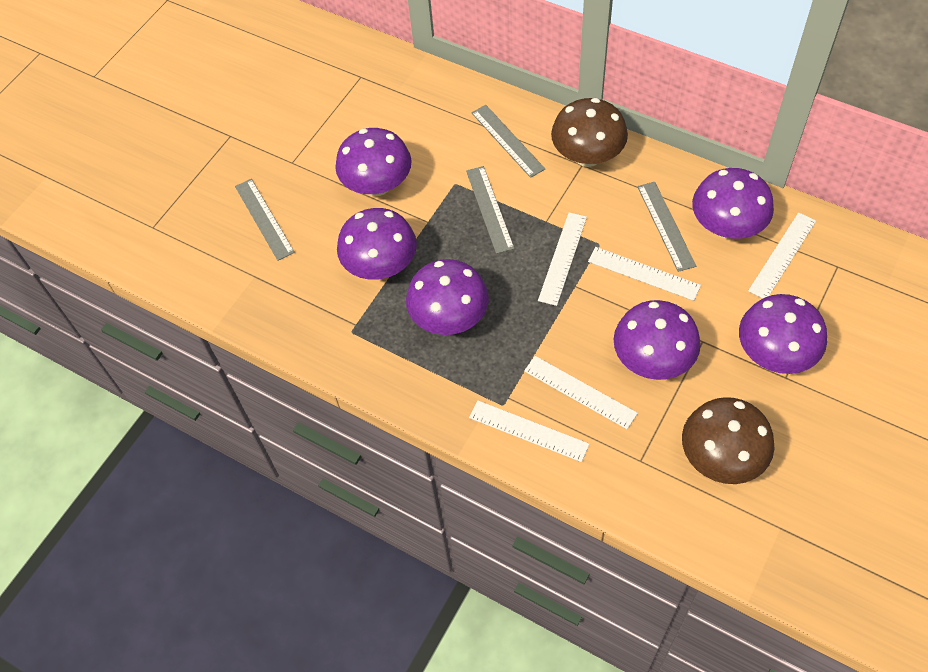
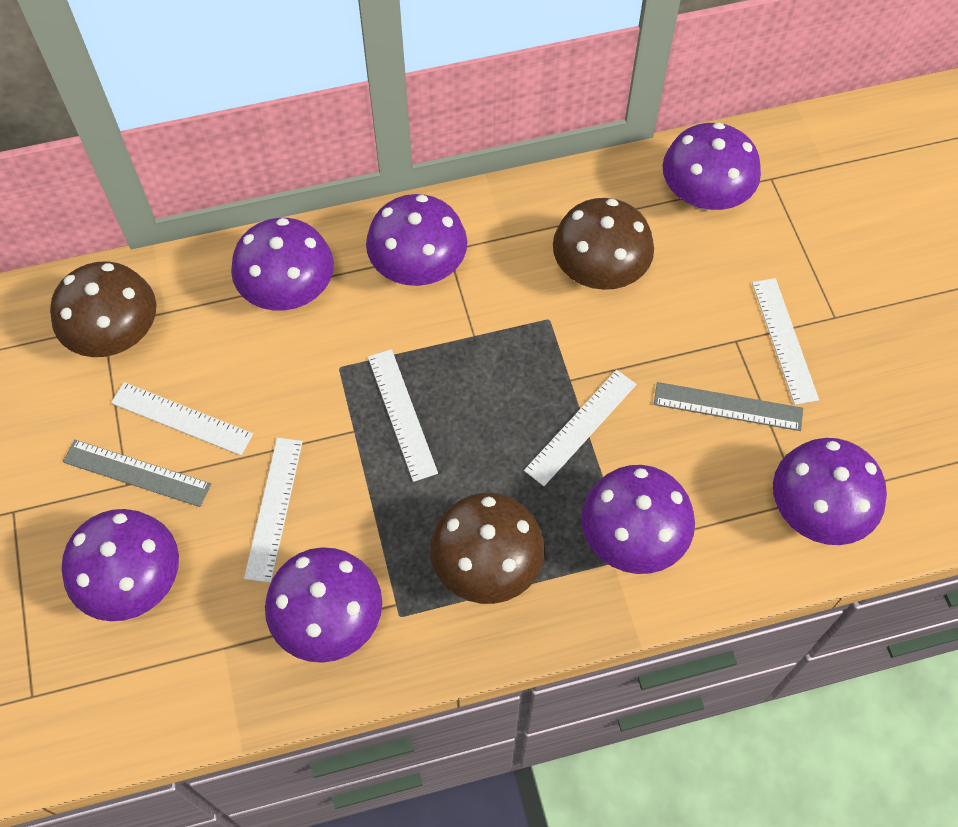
brown mushroom: [551,98,628,167] [682,397,775,484] = 2 -> [50,261,156,357] [430,493,545,604] [553,198,654,290] = 3
grey ruler: [235,179,295,261] [466,166,515,254] [471,105,545,178] [637,182,696,272] = 4 -> [63,440,211,507] [654,382,803,431] = 2
purple mushroom: [335,128,412,196] [337,208,417,280] [406,259,489,335] [614,300,701,380] [692,168,774,239] [739,294,827,374] = 6 -> [62,509,179,621] [231,218,334,310] [265,547,382,663] [366,194,467,286] [581,465,695,574] [663,122,761,211] [773,438,887,545] = 7

